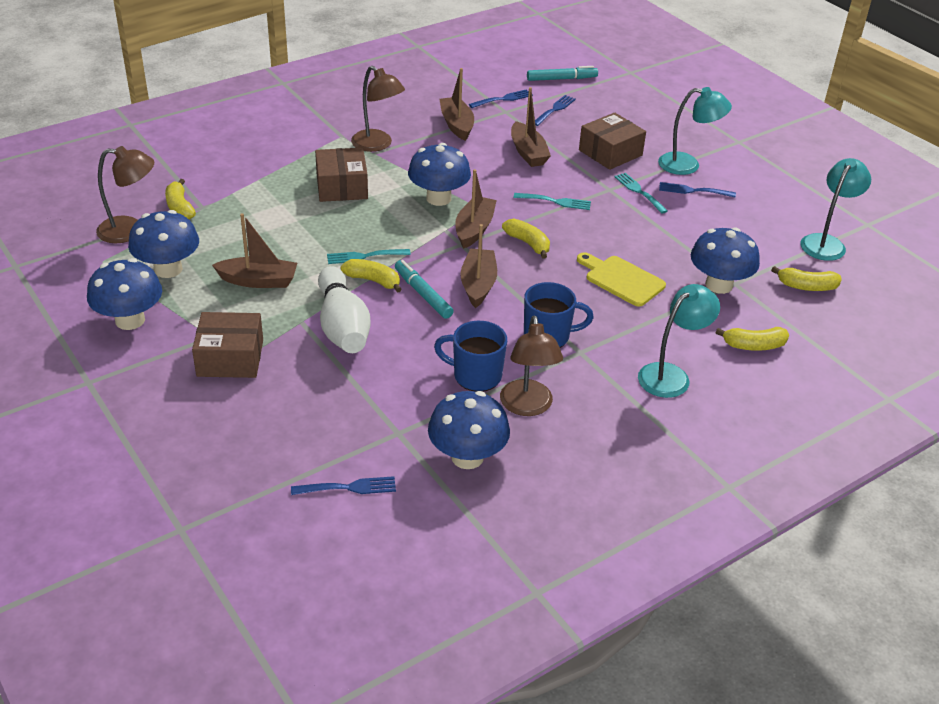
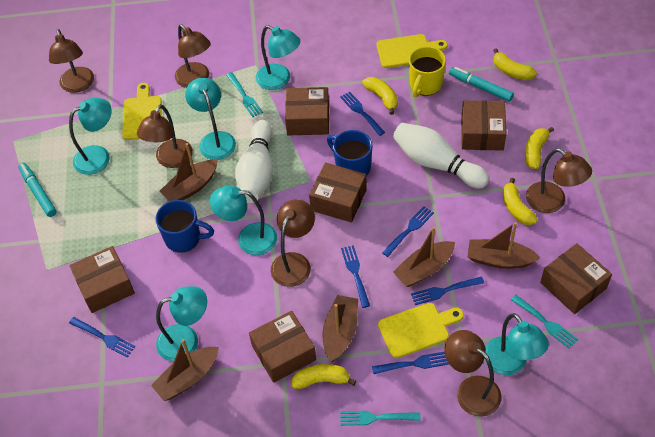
blue fork: [291,476,396,495] [469,89,533,108] [535,95,576,126] [659,182,736,197] = 4 -> [69,317,135,358] [340,92,385,136] [341,245,370,308] [372,351,449,374] [382,206,434,257] [411,276,484,305] = 6
blue mushroom: [87,258,162,330] [128,210,199,278] [408,143,471,206] [428,391,510,469] [691,227,760,294] = 5 -> none = 0
brown box: [192,312,263,378] [315,148,368,202] [579,113,646,170] = 3 -> [70,246,135,313] [249,311,316,383] [285,87,329,135] [309,162,367,222] [461,101,506,151] [540,243,612,314] = 6
brown lamp: [96,146,154,243] [351,66,405,152] [500,316,563,416] = 3 -> [49,29,94,93] [137,104,193,168] [175,24,211,88] [271,199,315,287] [444,330,501,417] [526,148,592,213] = 6
turquoise lamp: [638,284,720,398] [658,87,732,175] [801,158,871,261] = 3 -> [69,98,112,175] [156,286,207,362] [185,78,236,160] [210,185,277,255] [256,25,300,90] [484,313,549,375] = 6
white bowling pin: [318,266,371,353] = 1 -> [235,120,273,203] [393,123,489,188] = 2
yellow cutting board: [577,252,666,307] = 1 -> [122,83,162,140] [377,34,448,68] [378,303,464,358] = 3
yellow mug: none = 0 -> [409,46,446,97] = 1

